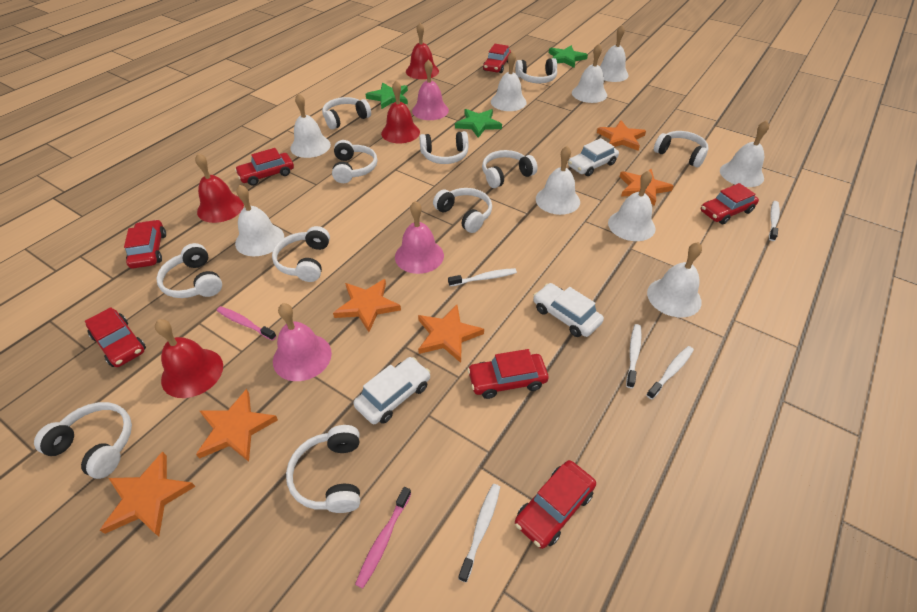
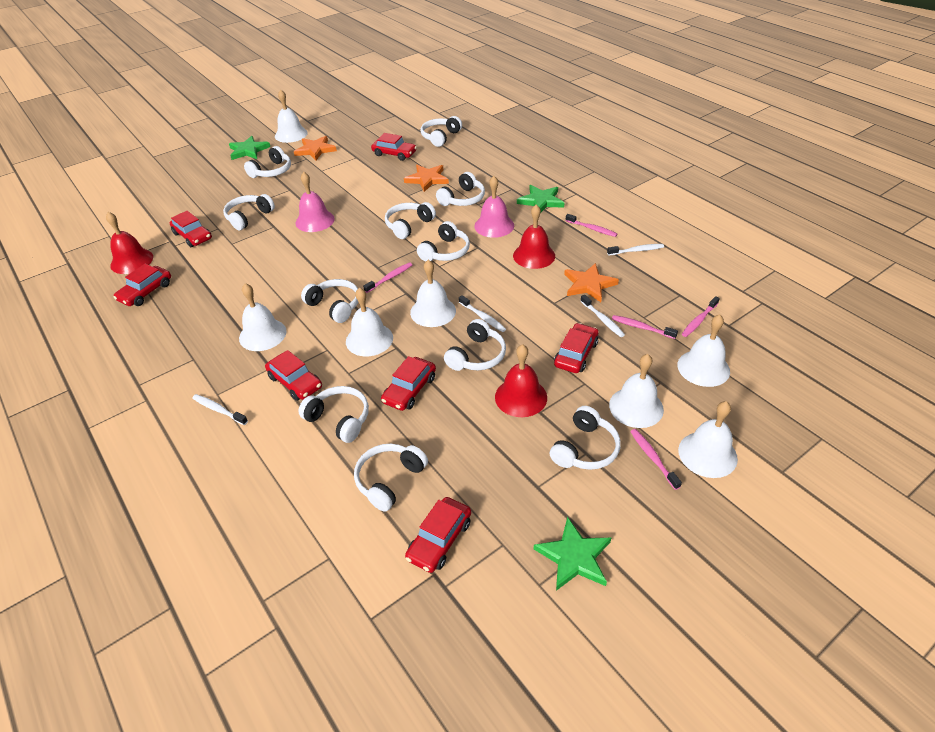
orange star: [100,452,196,536] [196,389,278,462] [333,279,401,332] [418,305,484,363] [597,120,646,151] [619,169,674,206] = 6 -> [294,136,337,160] [404,165,449,192] [564,263,619,302] = 3
pink bell: [273,303,332,381] [395,201,444,274] [412,59,449,120] = 3 -> [296,172,335,232] [474,176,514,238] = 2
pink toothbrush: [217,306,277,341] [355,487,411,589] = 2 -> [363,262,412,293] [565,214,617,237] [612,315,678,339] [630,429,682,490] [682,296,720,337] = 5
red bell: [155,319,223,398] [195,153,244,223] [381,81,420,143] [406,23,439,79] = 4 -> [106,212,153,274] [495,344,547,417] [513,205,555,269] = 3
white bell: [235,185,284,256] [290,93,331,158] [491,51,527,111] [536,146,580,215] [572,44,607,103] [600,25,629,82] [608,170,655,241] [647,242,702,318] [720,120,769,187] = 9 -> [239,283,286,351] [275,89,308,143] [346,287,393,356] [410,260,456,327] [609,354,664,428] [677,314,730,387] [678,401,738,478] = 7
white car: [353,357,430,424] [533,283,604,337] [568,138,619,176] = 3 -> none = 0
white toothbrush: [448,268,517,287] [458,484,500,583] [626,324,642,388] [646,346,694,399] [769,201,780,241] = 5 -> [192,394,248,425] [459,295,506,332] [581,295,625,337] [607,244,664,256] = 4

